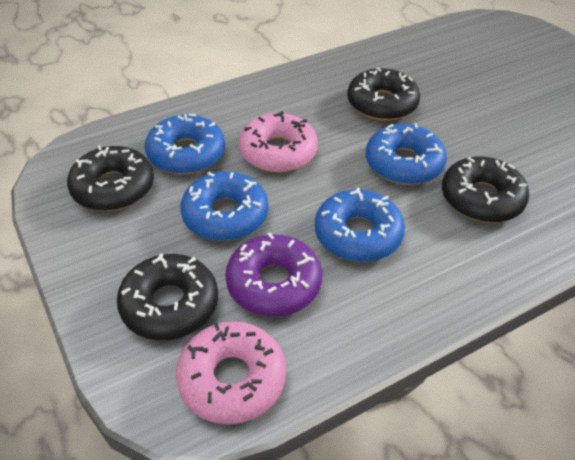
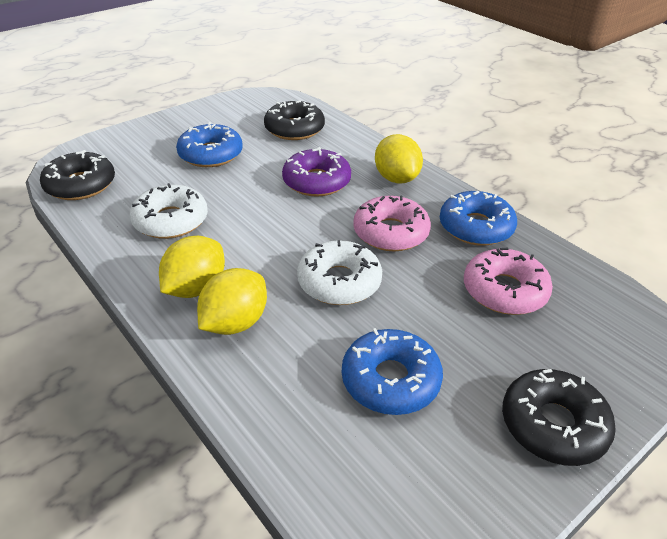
black donut: [67,145,154,211] [117,253,218,340] [347,67,420,121] [442,156,529,223] = 4 -> [40,150,115,200] [264,101,325,140] [502,369,616,466] = 3
blue donut: [145,114,225,174] [180,172,268,241] [315,188,405,262] [366,123,447,185] = 4 -> [176,122,243,167] [342,328,443,415] [440,191,517,246] = 3
white donut: none = 0 -> [129,183,208,239] [297,240,382,305] = 2
yellow lemon: none = 0 -> [159,236,225,298] [197,268,267,335] [375,134,423,184] = 3

